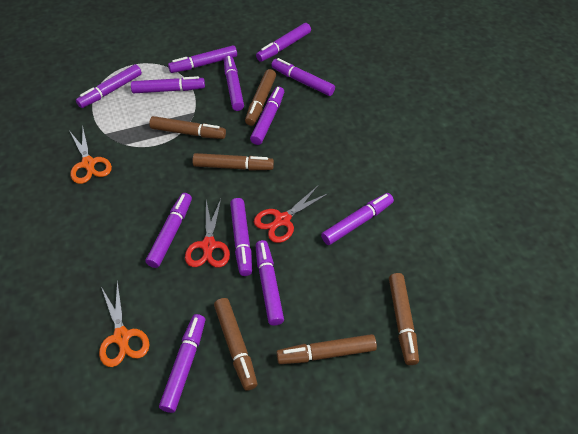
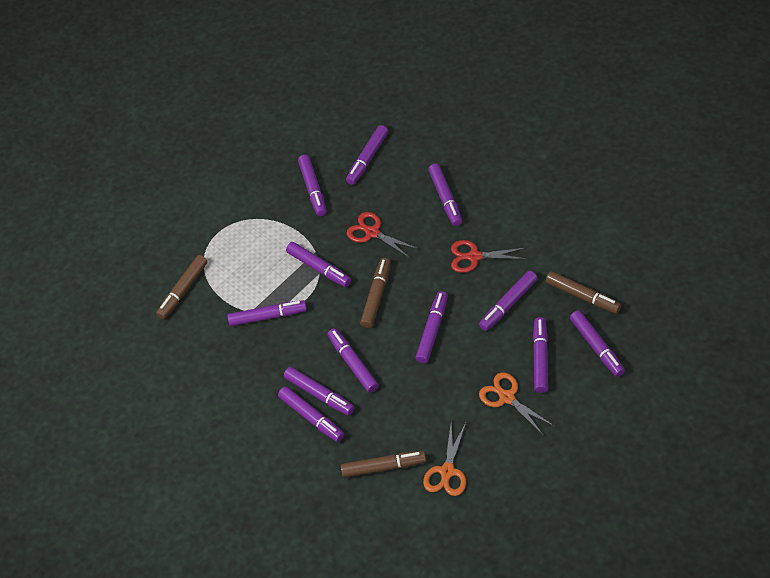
brown marker: [149,116,226,139] [193,153,274,171] [214,298,258,391] [245,69,276,126] [276,334,377,364] [389,273,419,365] = 6 -> [156,255,208,319] [341,451,426,478] [360,258,391,328] [546,271,621,314] = 4

